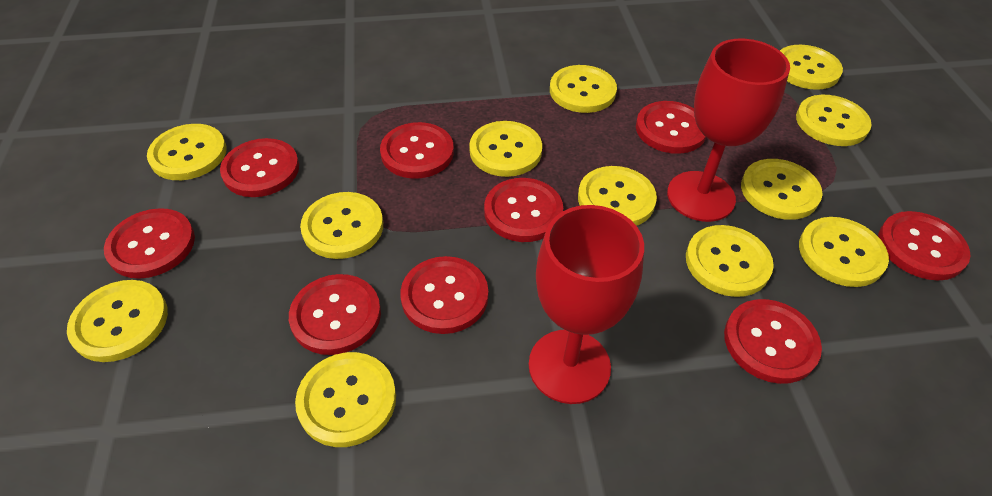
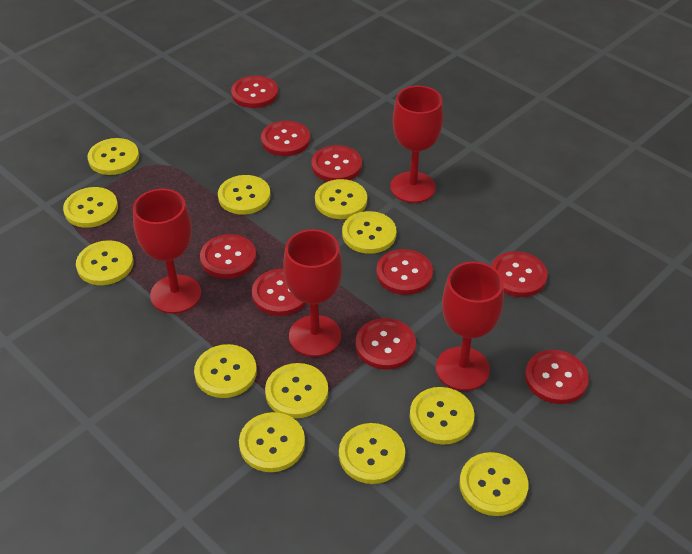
red goblet: [529,205,644,404] [667,39,790,222] = 2 -> [133,189,201,314] [283,229,342,357] [390,86,443,203] [436,262,504,391] = 4

